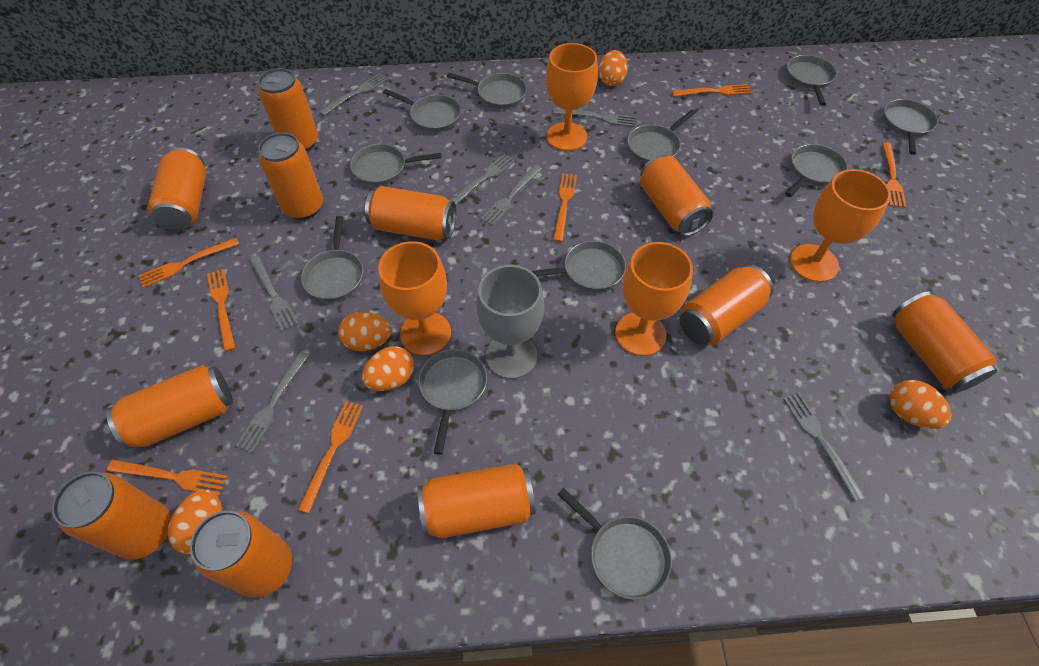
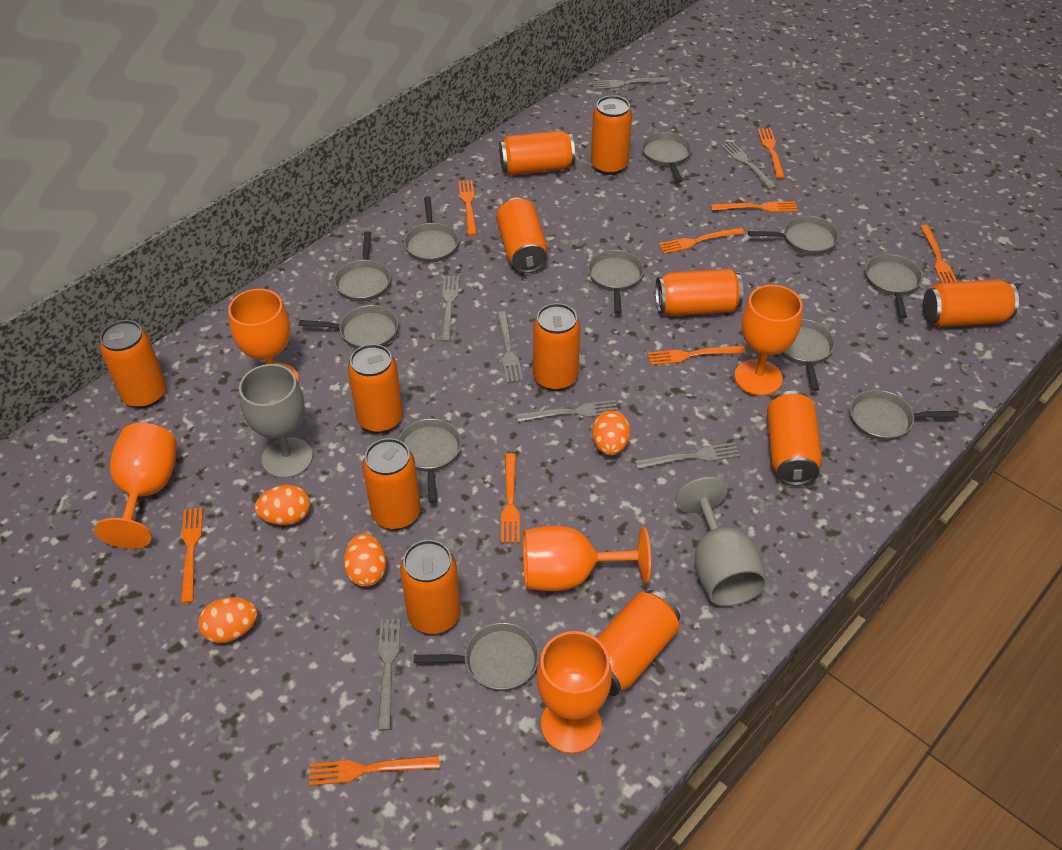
grey goblet: [476,265,544,379] = 1 -> [239,364,313,478] [675,477,767,606] = 2
orange can: [52,472,171,560] [106,365,233,449] [148,147,206,231] [190,510,292,598] [258,68,318,152] [258,132,323,220] [365,186,456,240] [418,463,536,538] [640,155,713,236] [680,265,773,345] [892,291,998,392] = 11 -> [100,320,166,408] [348,344,403,433] [362,438,421,530] [400,540,461,634] [496,198,548,273] [499,131,575,175] [533,303,580,391] [591,96,632,175] [597,590,680,696] [656,269,743,316] [767,391,822,486] [923,279,1019,327] = 12
orange egg: [168,489,222,554] [338,312,392,351] [362,346,414,391] [598,50,628,86] [889,380,952,429] = 5 -> [198,598,257,643] [255,485,310,525] [344,533,386,587] [592,411,630,455] = 4
orange fork: [107,460,228,496] [139,238,239,288] [207,269,235,352] [298,401,363,513] [553,173,577,242] [672,84,752,97] [882,142,906,208] = 7 -> [181,508,203,603] [309,756,440,786] [458,180,477,236] [501,453,520,543] [648,346,746,365] [659,228,745,254] [711,201,798,212] [758,128,785,179] [920,225,957,283] = 9
orange goblet: [378,241,451,355] [546,43,598,151] [615,242,693,356] [790,169,891,282] = 4 -> [94,423,177,549] [228,289,299,382] [523,526,651,591] [536,631,612,754] [735,285,803,396] = 5

